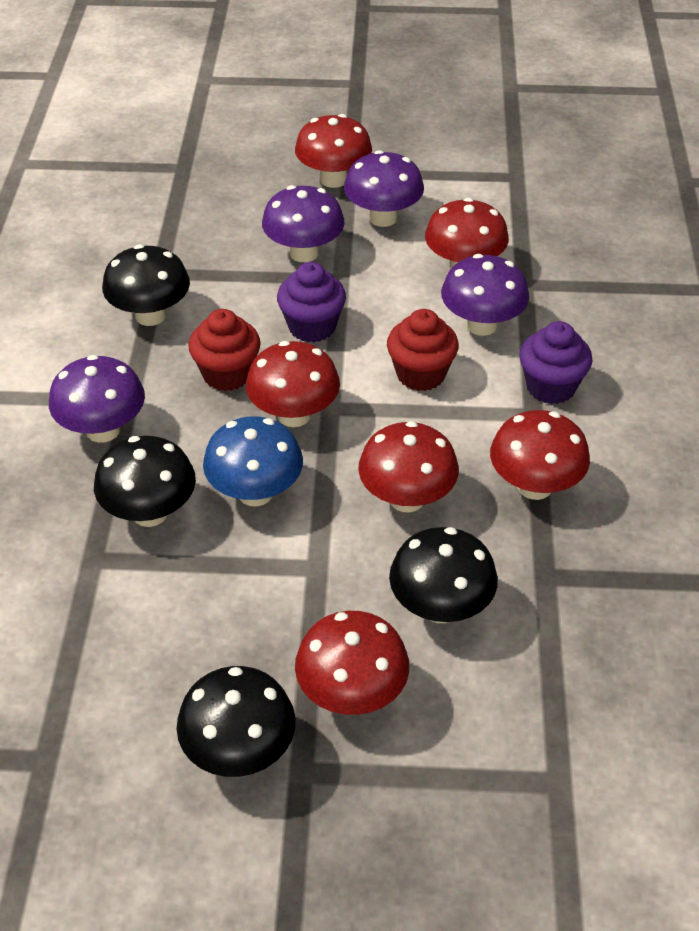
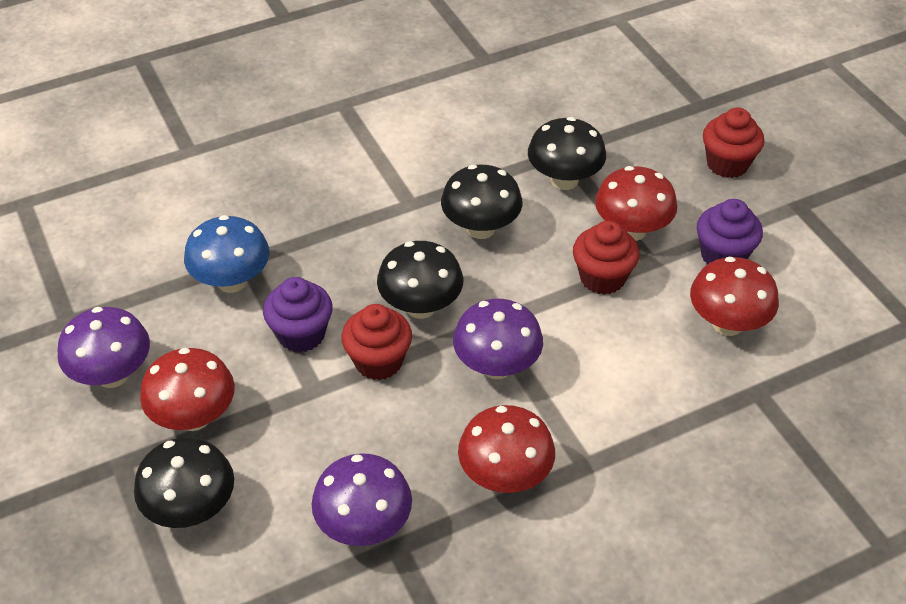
purple mushroom: [49,355,145,443] [262,185,344,262] [344,150,424,227] [441,254,529,336] = 4 -> [57,307,150,388] [311,453,412,546] [453,299,543,379] = 3
red cupcake: [188,309,261,391] [387,309,459,391] = 2 -> [341,304,412,380] [573,221,640,295] [703,108,764,178] = 3
red mushroom: [246,341,340,427] [295,114,372,188] [295,611,409,715] [358,421,459,513] [425,198,509,270] [490,410,590,500] = 6 -> [140,348,235,431] [458,405,555,493] [595,166,677,241] [690,257,779,336] = 4

